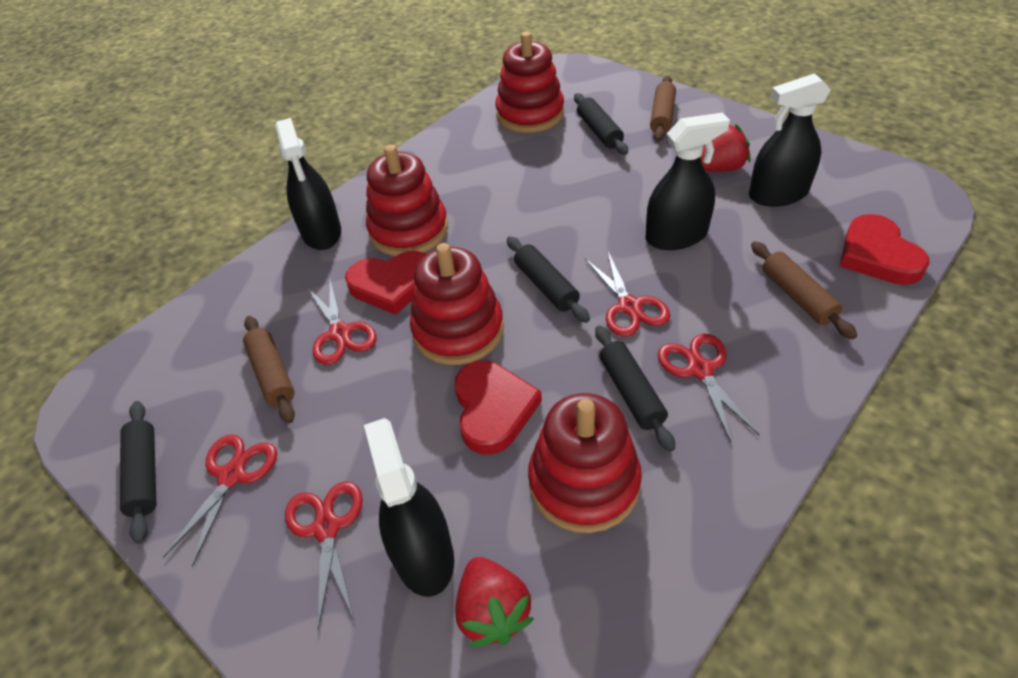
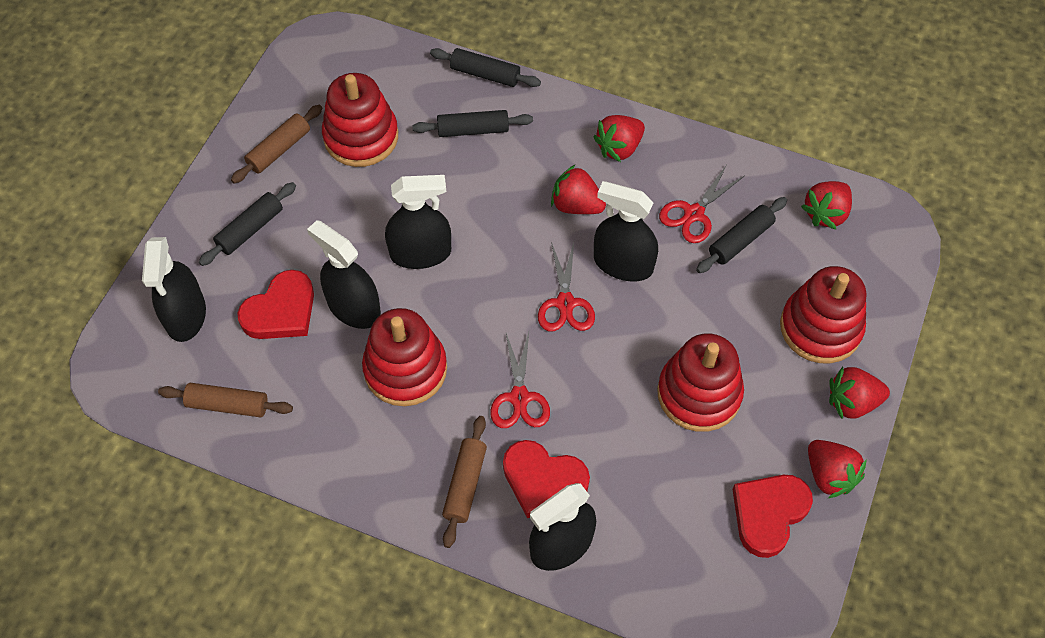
black spray bottle: [275,118,341,250] [364,418,454,597] [645,113,730,250] [749,73,831,207] = 4 -> [142,237,206,342] [307,220,381,329] [385,175,451,269] [529,483,596,571] [594,181,658,281] = 5
red scissors: [163,434,277,567] [285,481,363,629] [307,279,377,365] [585,250,670,337] [658,334,759,442] = 5 -> [490,332,550,428] [538,242,595,331] [659,165,744,243] = 3
red strawberry: [455,557,534,647] [700,125,750,172] = 2 -> [551,165,606,214] [594,115,645,162] [801,181,852,229] [808,440,867,498] [829,367,890,419] = 5

